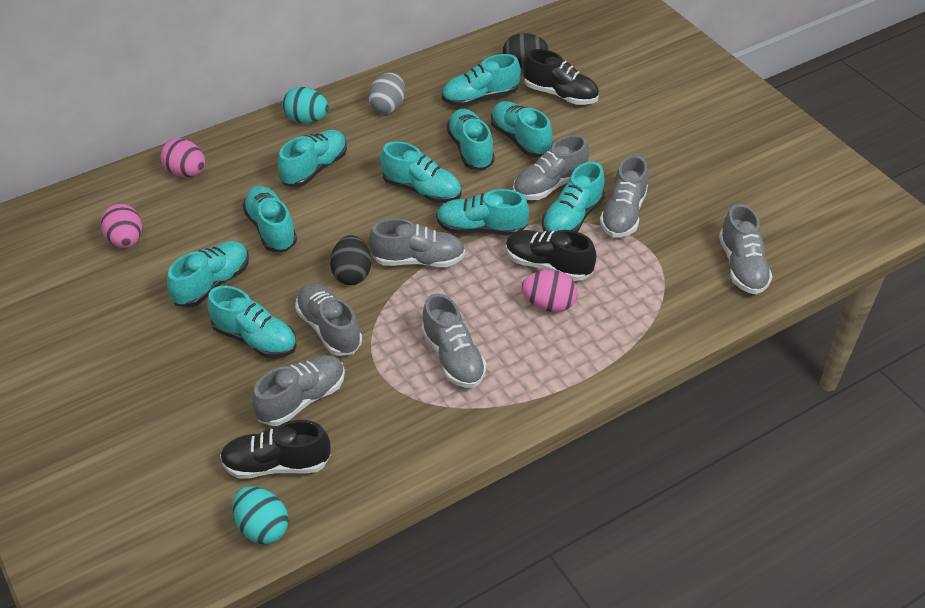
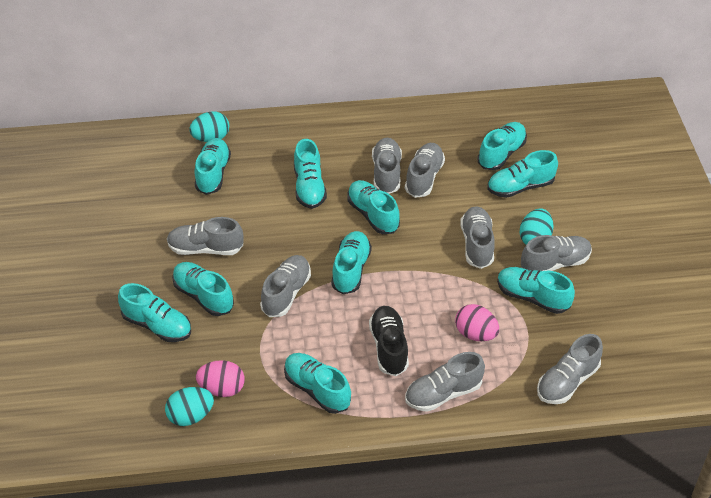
black egg: [330,235,371,285] [503,33,549,68] = 2 -> none = 0
black shoe: [220,420,331,479] [506,230,597,281] [523,49,599,105] = 3 -> [369,306,409,376] = 1
grey egg: [368,72,405,114] = 1 -> none = 0
grey shoe: [252,355,345,426] [295,283,362,356] [369,218,465,267] [421,293,487,388] [513,135,589,200] [600,155,648,238] [719,204,773,294] = 7 -> [167,217,244,255] [260,255,311,317] [372,138,402,194] [405,143,445,198] [405,352,485,412] [460,206,495,269] [521,235,592,271] [537,334,603,404] = 8
pink egg: [100,204,142,248] [160,138,205,177] [522,270,577,312] = 3 -> [196,360,245,397] [455,304,499,341] = 2
turquoise egg: [232,486,289,544] [283,87,329,123] = 2 -> [165,387,214,426] [189,111,229,142] [520,208,554,245] = 3

